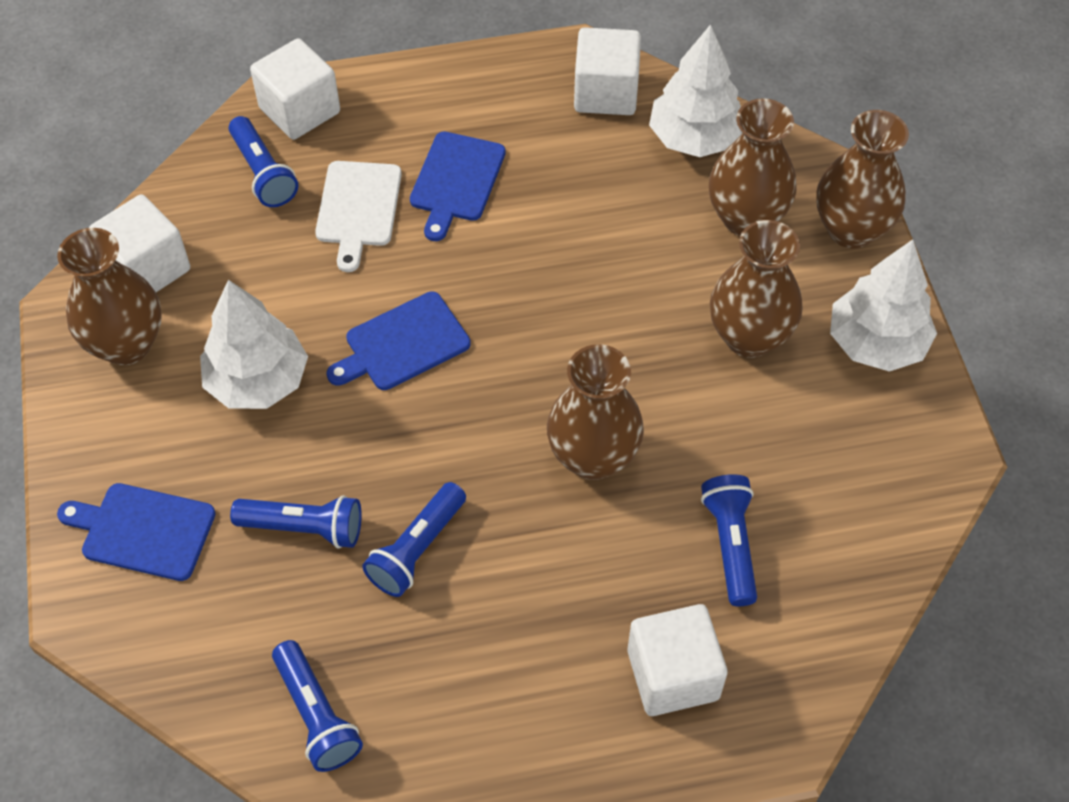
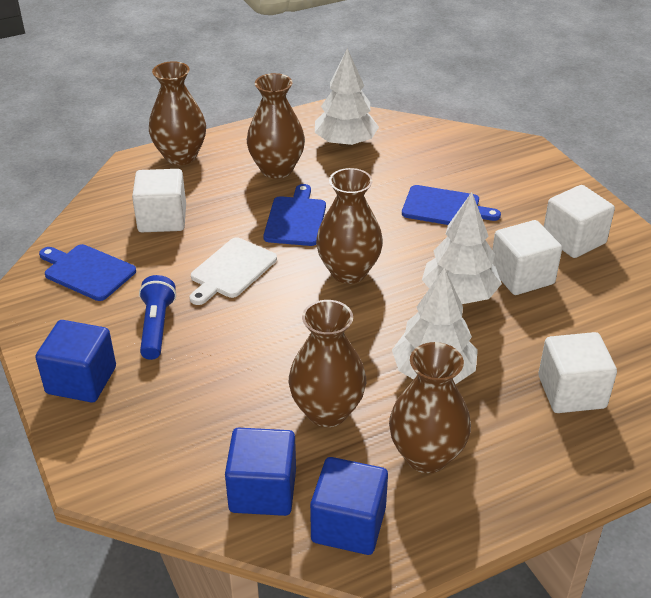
blue cube: none = 0 -> [35,320,116,403] [225,428,296,516] [310,457,388,555] = 3
blue flashlight: [229,116,298,207] [230,495,362,549] [272,640,363,772] [362,482,466,597] [701,474,757,606] = 5 -> [139,275,176,360] = 1

